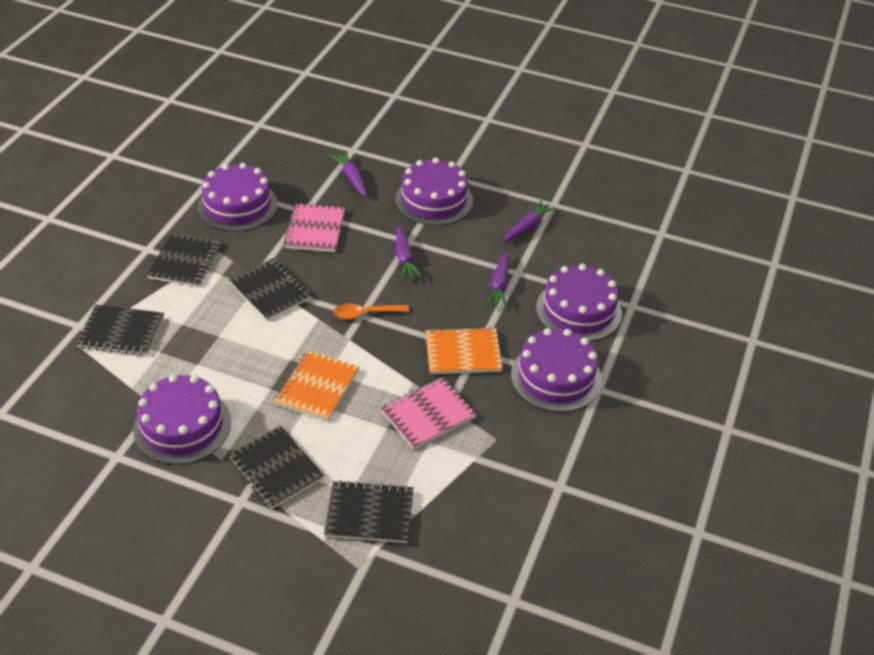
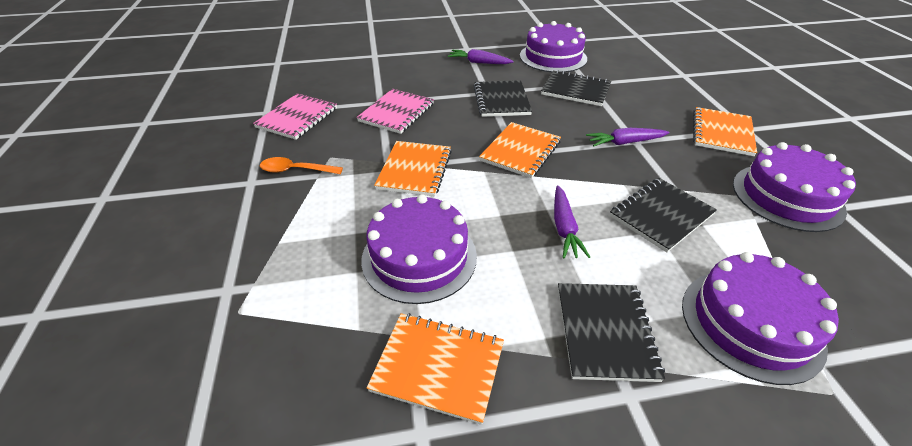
black notebook: [76,305,164,356] [147,232,221,287] [228,426,325,509] [229,258,312,321] [324,480,414,543] = 5 -> [474,80,532,117] [541,70,611,106] [558,283,665,382] [610,178,717,252] = 4
orange notebook: [275,350,360,421] [426,327,503,374] = 2 -> [367,313,504,425] [374,141,452,197] [479,122,561,178] [693,107,757,156] = 4
purple cake: [133,374,231,465] [198,163,278,231] [395,158,473,225] [511,328,602,412] [536,264,622,341] = 5 -> [361,195,477,304] [520,21,587,72] [682,252,839,385] [733,142,856,232] = 4
purple carrot: [331,151,367,196] [396,226,422,279] [486,252,509,308] [504,200,556,242] = 4 -> [448,49,513,64] [554,185,590,258] [586,128,669,146] = 3

